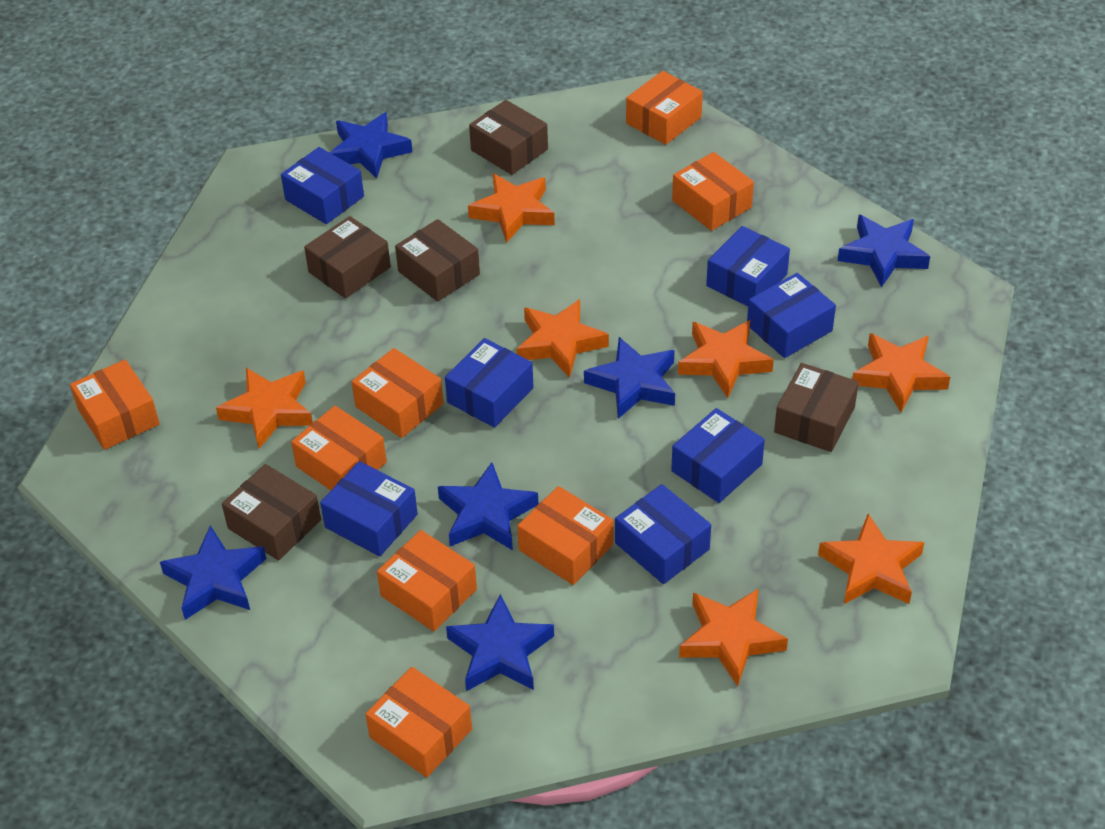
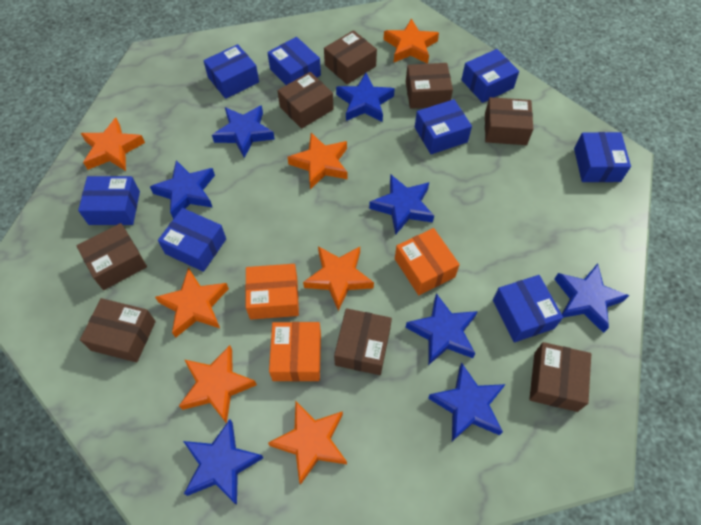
blue box: [281,147,364,224] [320,461,418,556] [445,338,534,428] [615,484,711,584] [671,408,765,503] [706,226,790,306] [747,273,836,358] = 7 -> [78,176,140,225] [158,208,226,272] [203,44,259,99] [267,37,321,85] [415,99,472,154] [461,49,519,103] [493,275,563,342] [574,132,631,182] = 8
blue star: [160,526,267,620] [330,112,412,179] [438,462,538,550] [446,594,554,691] [584,337,675,419] [838,215,930,288] = 6 -> [150,160,215,219] [183,419,263,505] [212,105,275,158] [336,73,395,122] [369,175,434,235] [405,293,478,365] [428,363,506,441] [554,263,629,333] = 8
brown box: [222,464,321,561] [304,216,391,299] [395,219,480,302] [469,100,548,175] [774,363,859,452] = 5 -> [77,223,147,290] [80,298,156,362] [277,72,333,129] [324,30,377,84] [334,308,392,375] [406,63,453,109] [485,97,533,145] [529,342,591,412] = 8
orange box: [70,360,160,450] [291,406,387,490] [351,348,443,438] [365,667,472,778] [377,530,477,632] [517,486,613,585] [626,71,703,145] [672,152,754,231] = 8 -> [245,264,299,320] [269,322,321,382] [395,228,460,295] = 3

